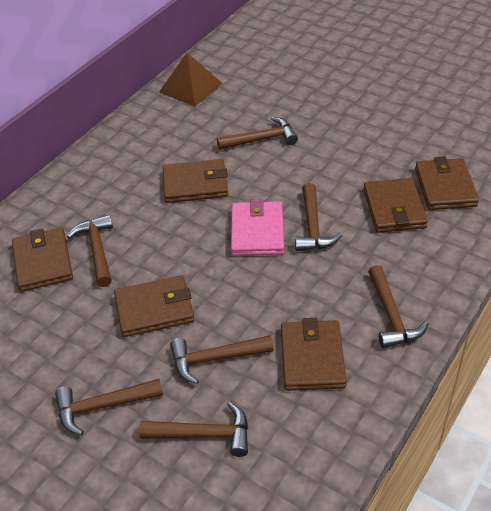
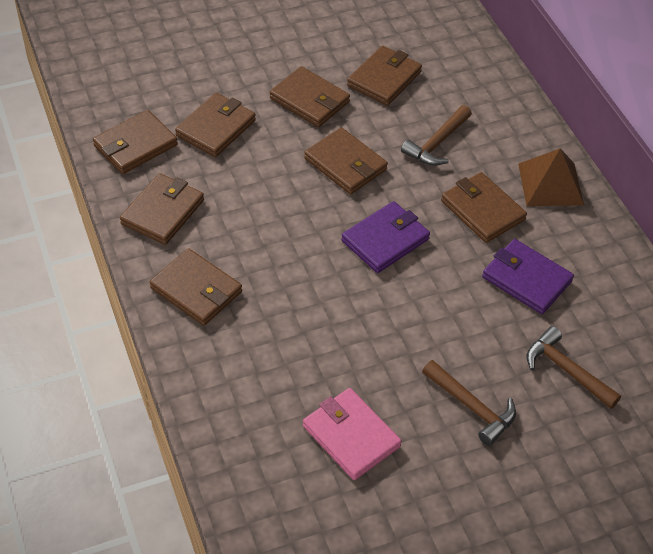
brown hammer: [55,379,163,435] [67,215,113,287] [139,402,248,457] [170,335,274,384] [217,117,298,150] [295,183,342,251] [368,265,429,348] = 7 -> [401,105,472,166] [422,360,516,446] [527,326,621,409] = 3
brown wallet: [12,227,73,292] [114,275,195,337] [163,159,228,203] [281,318,347,391] [364,178,428,233] [415,157,479,210] = 6 -> [93,110,178,174] [120,173,204,245] [150,248,242,326] [175,93,256,157] [270,66,350,127] [304,127,388,194] [347,46,422,106] [441,172,527,243] = 8
purple wallet: none = 0 -> [341,201,430,273] [482,239,574,314] = 2

